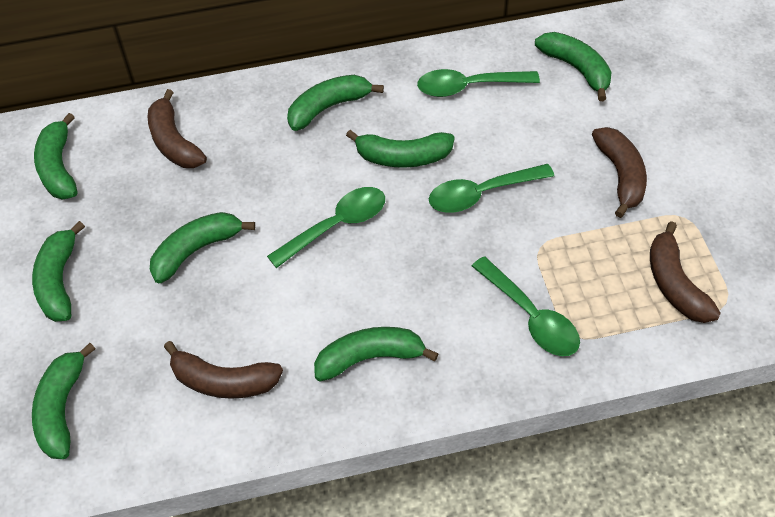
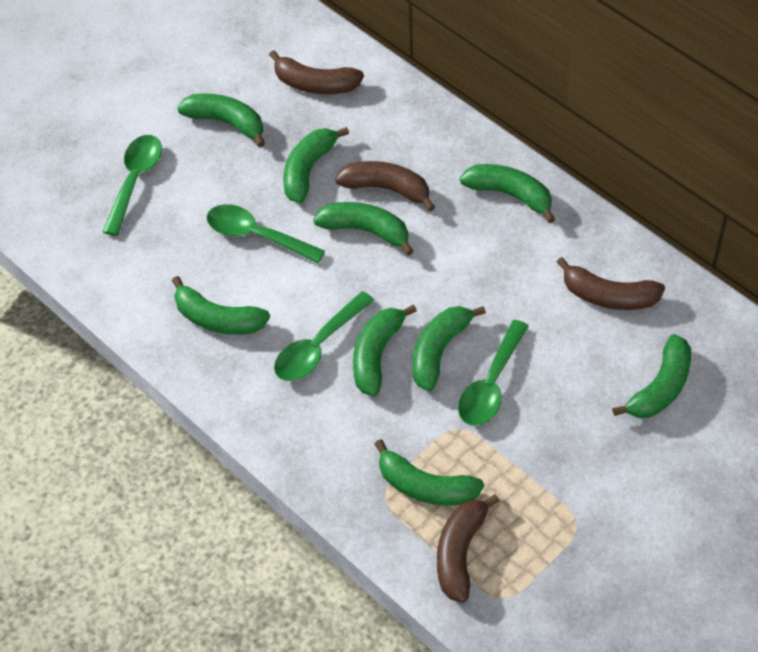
green banana: [32,221,85,322] [32,343,95,459] [34,113,78,200] [150,212,255,283] [287,75,384,131] [314,327,439,381] [346,130,454,168] [535,32,611,101] = 8 -> [172,276,270,335] [177,93,265,147] [283,127,349,203] [313,202,414,255] [353,304,417,396] [375,439,484,505] [412,306,486,391] [460,164,555,223] [612,334,691,418] = 9

